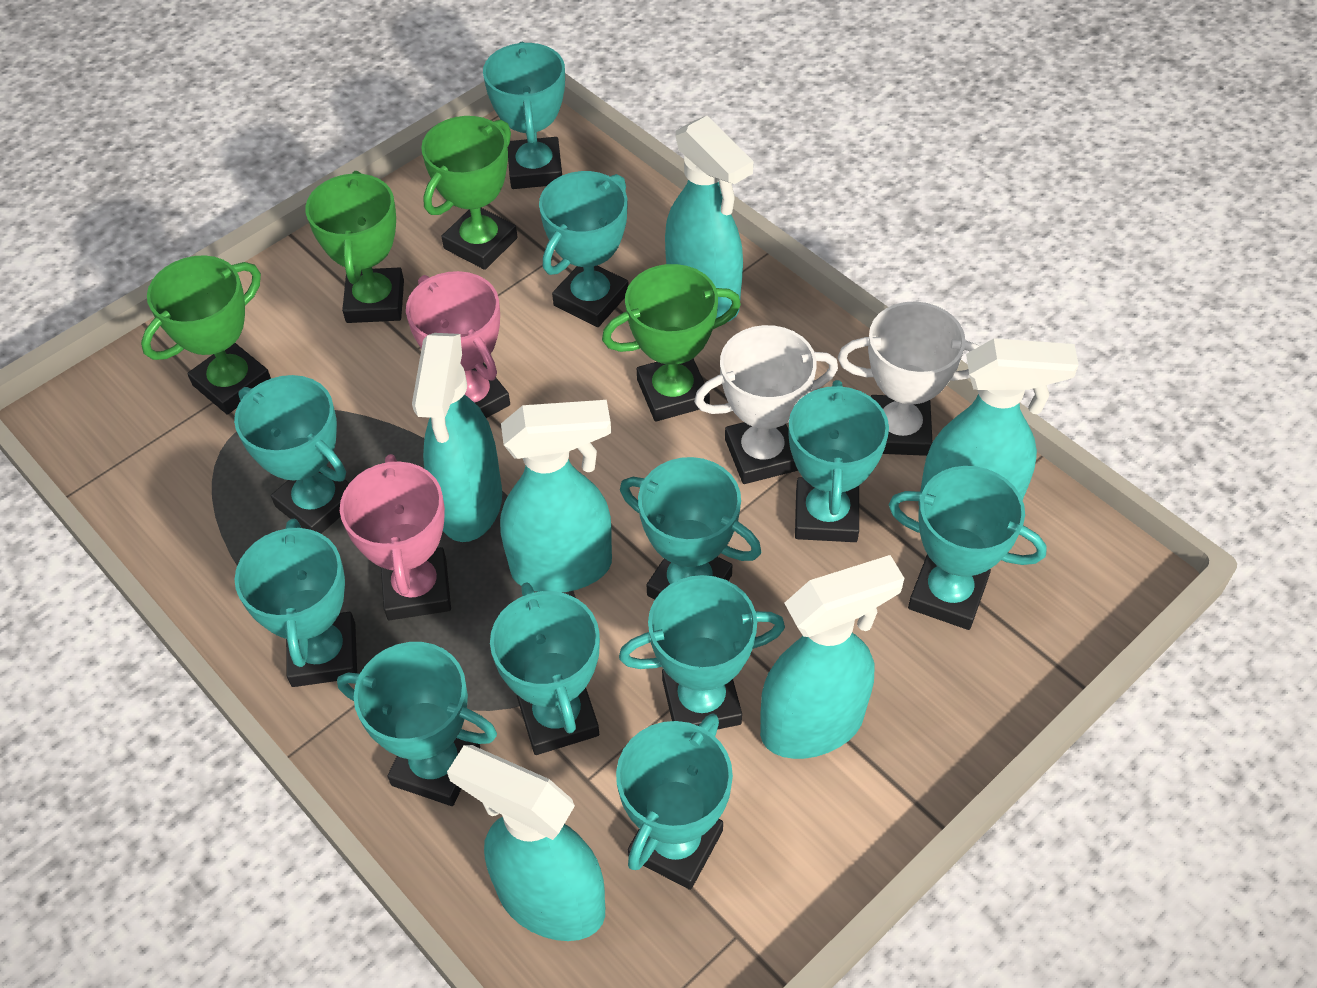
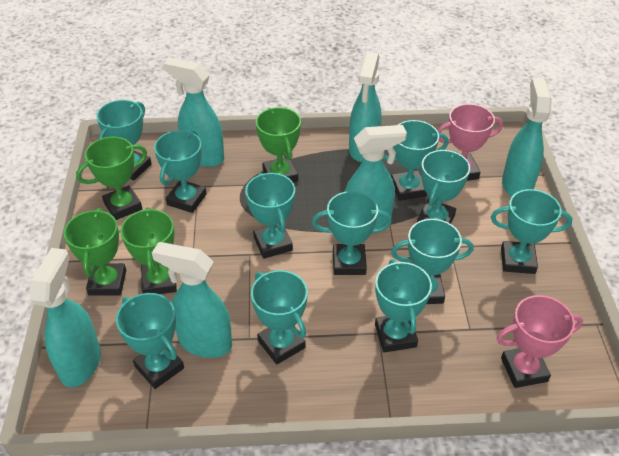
white trophy: [694,325,838,484] [838,301,980,456] = 2 -> none = 0

